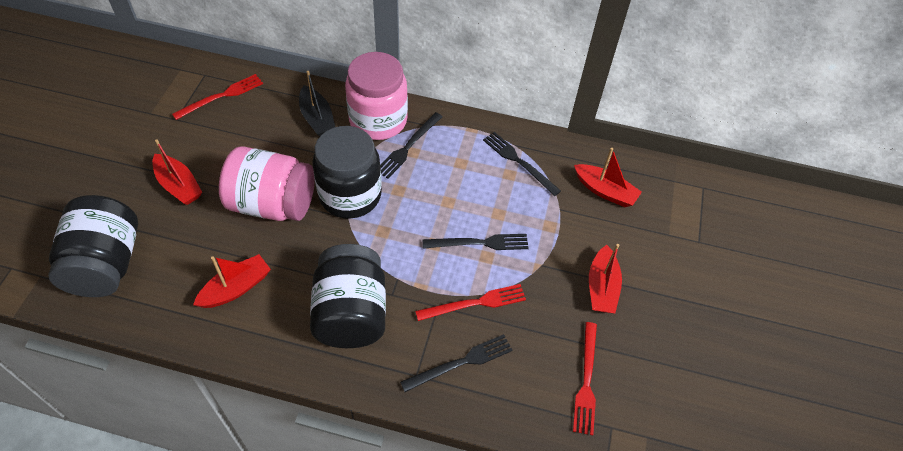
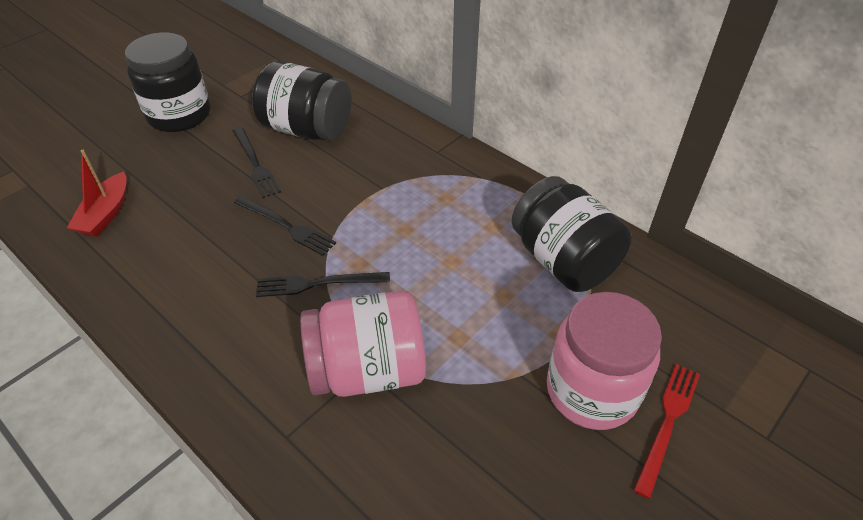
black boat: [299,71,335,137] = 1 -> none = 0
black fork: [380,112,443,179] [400,334,513,392] [423,234,529,250] [483,132,561,196] = 4 -> [233,127,281,198] [234,196,336,256] [256,272,390,297] = 3
red boat: [152,139,202,205] [193,254,271,308] [574,148,642,207] [589,244,622,313] = 4 -> [67,150,127,237] = 1
red fork: [172,74,263,120] [415,284,526,321] [573,322,597,435] = 3 -> [633,364,700,499] = 1

